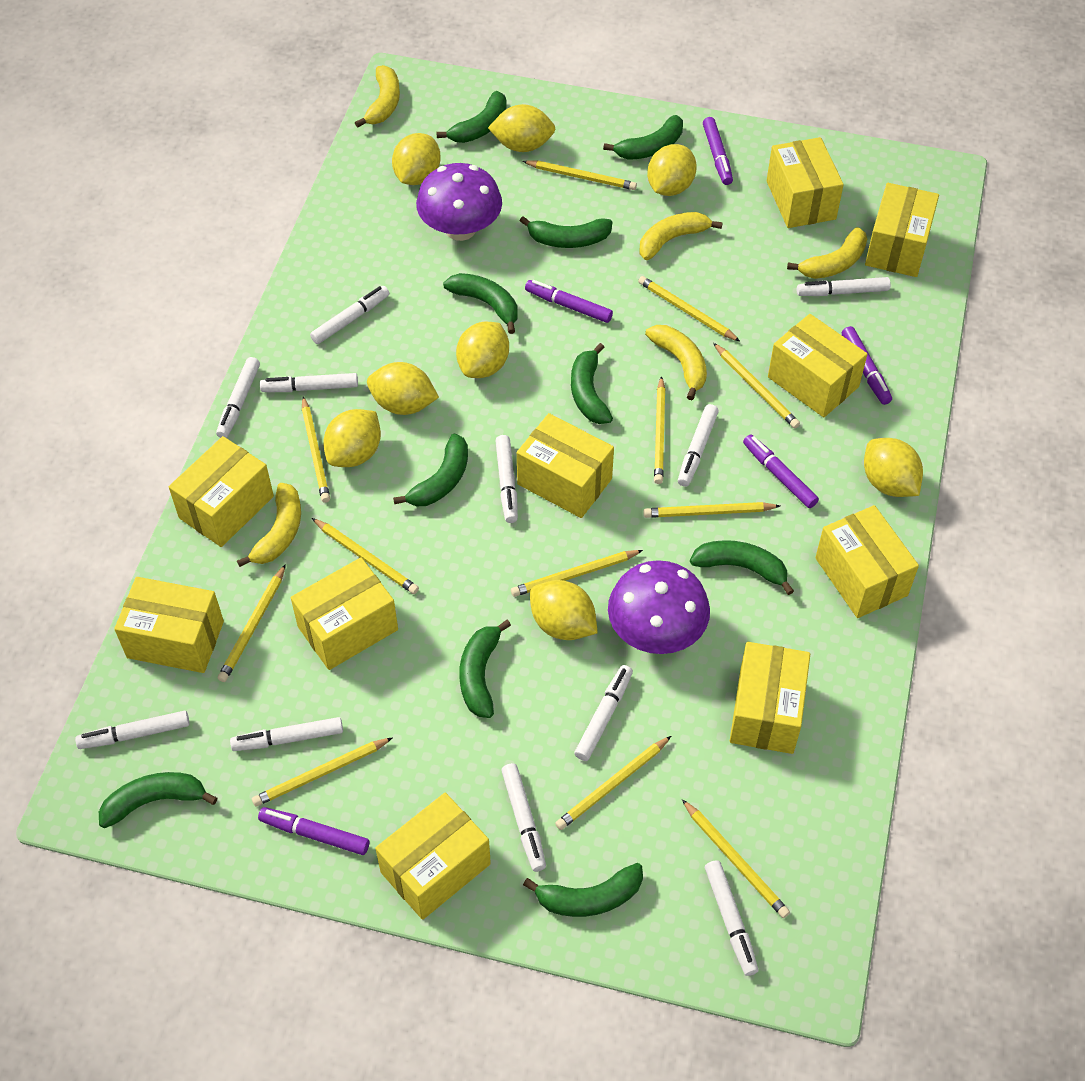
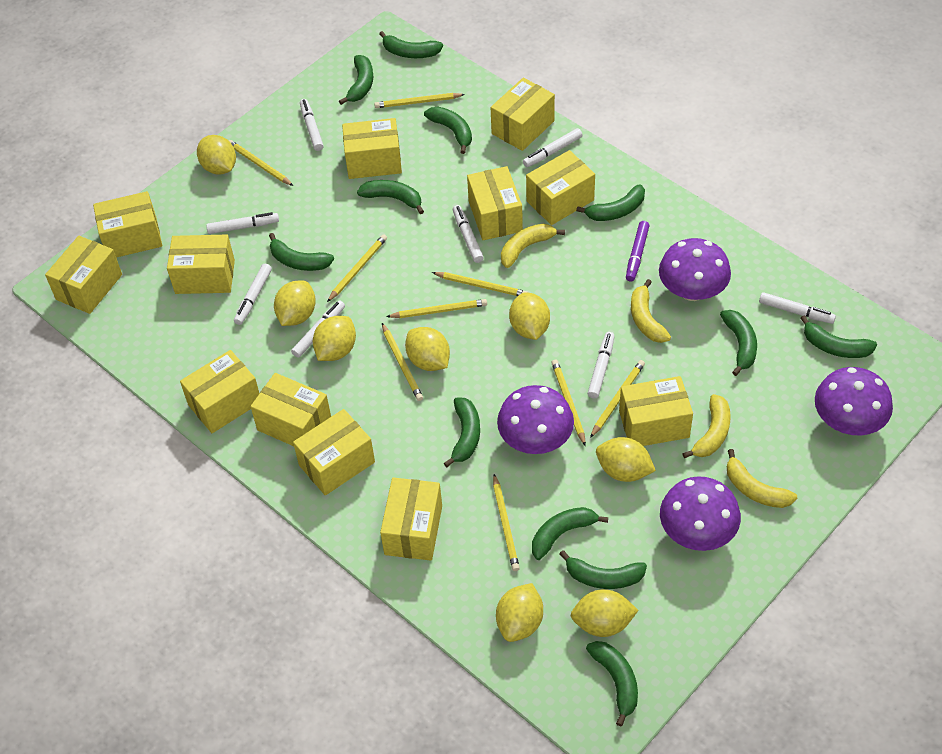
green banana: [99,772,217,828] [393,434,468,506] [436,91,507,143] [443,273,518,334] [459,620,511,718] [520,216,612,248] [523,863,643,917] [571,343,613,424] [603,115,683,160] [690,540,794,595] = 10 -> [269,233,334,271] [339,55,373,105] [357,180,424,214] [379,31,443,58] [424,107,472,154] [444,398,480,467] [532,507,608,560] [559,550,647,589] [576,184,645,221] [586,641,638,726] [720,310,757,376] [801,315,877,358] = 12
purple marker: [258,807,369,855] [525,280,613,323] [703,117,733,185] [743,434,819,508] [842,326,892,405] = 5 -> [626,221,649,282] = 1
purple mushroom: [416,163,502,241] [608,560,710,654] = 2 -> [497,385,574,454] [659,238,731,301] [660,476,741,551] [815,367,893,435] = 4
white marker: [75,711,190,749] [216,357,260,438] [230,717,343,751] [260,373,358,392] [310,286,389,344] [495,435,518,523] [501,763,546,872] [574,665,633,761] [678,404,719,487] [705,860,759,976] [797,277,891,296] = 11 -> [206,212,279,234] [234,264,272,325] [291,300,345,358] [300,99,324,151] [453,205,484,263] [523,128,583,167] [588,332,615,399] [759,292,836,324] = 8
yellow banana: [237,483,301,567] [355,65,400,128] [640,212,723,260] [645,325,707,400] [787,227,867,279] = 5 -> [501,224,565,268] [631,279,671,343] [682,394,731,458] [727,449,797,508] = 4
yellow box: [114,577,224,673] [169,436,274,547] [291,557,398,670] [375,793,491,920] [517,413,614,518] [730,642,810,754] [767,137,844,228] [768,314,867,417] [815,505,919,618] [865,183,939,277] = 10 -> [45,236,122,314] [93,191,162,258] [167,235,235,294] [180,350,260,433] [250,373,331,446] [293,409,375,496] [342,118,402,179] [380,478,442,560] [467,166,523,240] [491,78,555,151] [526,150,595,225] [619,376,693,446] = 12
yellow pencil: [218,564,286,682] [252,738,392,807] [302,396,330,503] [312,518,419,594] [511,550,643,597] [522,160,637,190] [555,736,671,830] [638,276,740,341] [644,502,780,518] [654,376,666,484] [682,799,790,918] [713,343,800,428] = 12 -> [229,140,293,186] [327,234,387,302] [374,93,465,108] [382,323,423,401] [386,299,487,318] [432,272,528,296] [493,474,520,571] [551,360,586,446] [590,360,645,438] = 9

